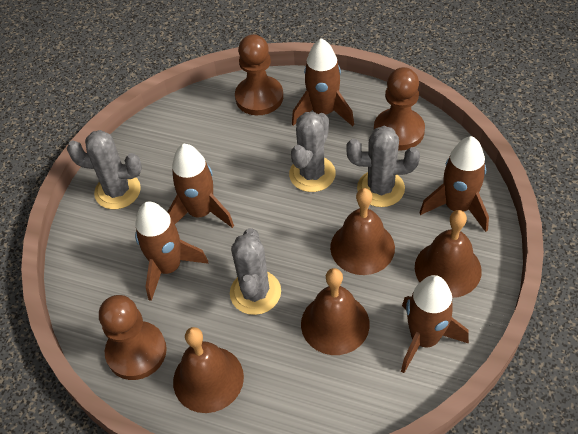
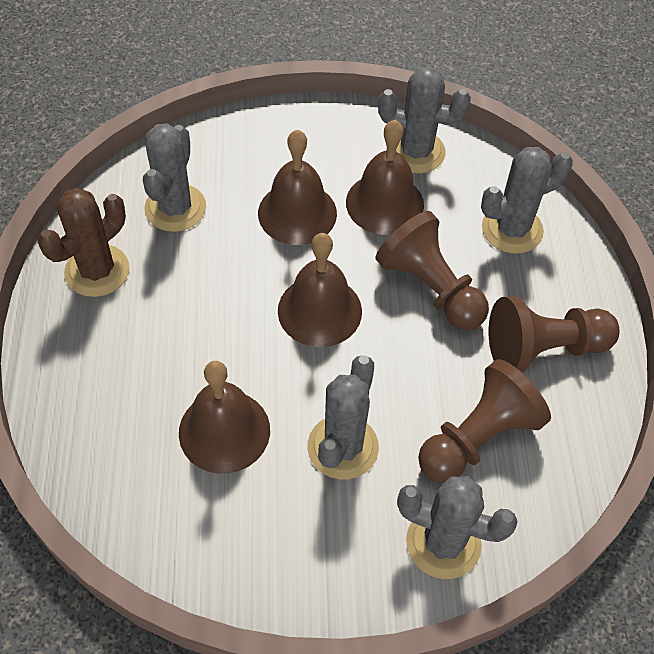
brown cactus: none = 0 -> [38,188,129,297] = 1
brown rocket: [135,202,208,301] [168,144,234,228] [292,38,354,126] [401,275,469,373] [419,136,489,232] = 5 -> none = 0
grey cactus: [67,130,142,209] [230,228,281,315] [289,112,336,192] [347,126,420,207] = 4 -> [143,123,206,232] [308,355,379,480] [378,66,471,174] [397,476,518,579] [481,147,573,253] = 5

